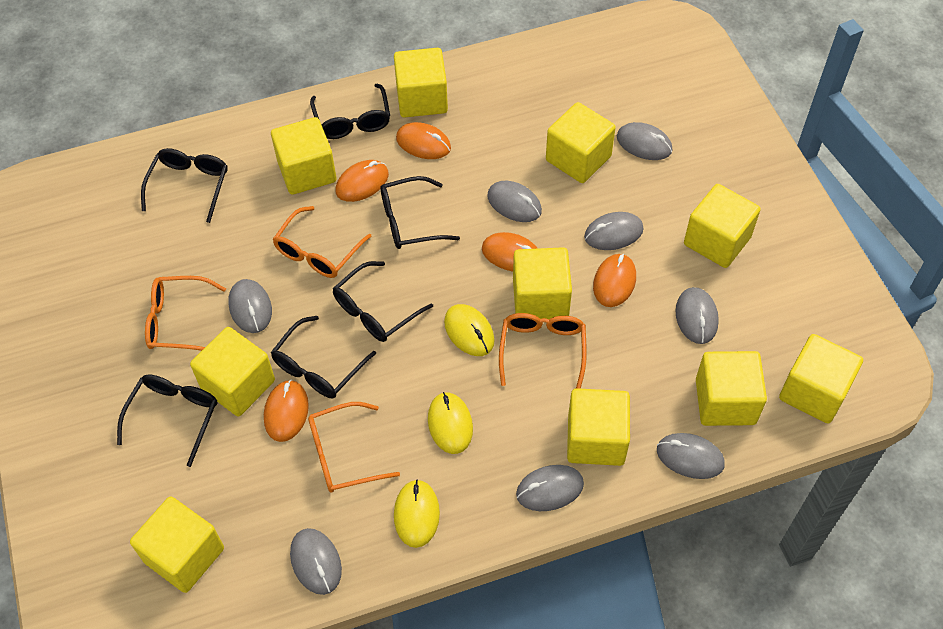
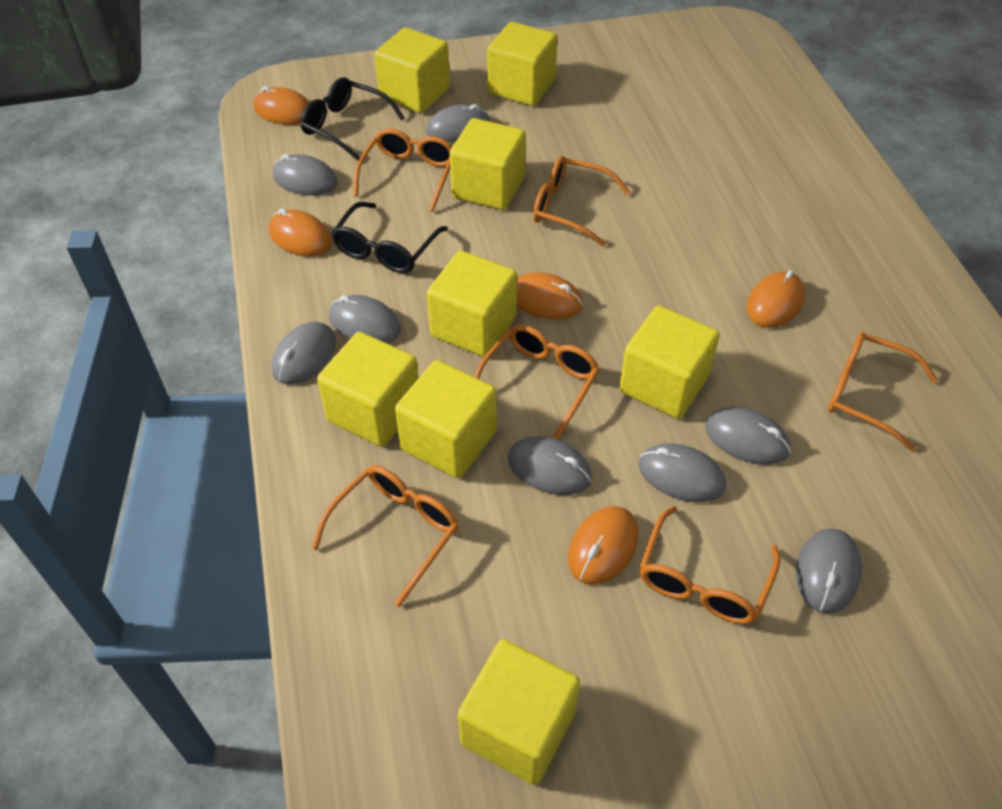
black glasses: [117,374,217,467] [141,148,227,223] [271,316,376,398] [310,84,390,139] [333,261,433,342] [380,176,460,249] = 6 -> [300,77,405,161] [331,202,448,273] = 2
orange glasses: [145,276,226,351] [273,206,372,278] [308,402,400,493] [499,313,587,389] = 4 -> [312,465,459,607] [353,128,452,212] [474,325,600,440] [533,156,630,247] [639,506,780,624] [828,332,938,451] = 6
yellow cube: [130,497,224,593] [190,327,275,416] [271,117,336,195] [394,48,448,118] [513,247,572,319] [546,102,616,183] [567,388,630,466] [684,184,761,268] [696,351,767,426] [779,334,863,423] = 10 -> [317,332,419,447] [374,27,450,113] [395,360,497,478] [427,251,517,357] [450,118,526,210] [458,639,580,785] [487,22,557,106] [619,306,720,419] = 8
yellow mouse: [394,479,440,548] [428,392,473,454] [444,304,495,356] = 3 -> none = 0

